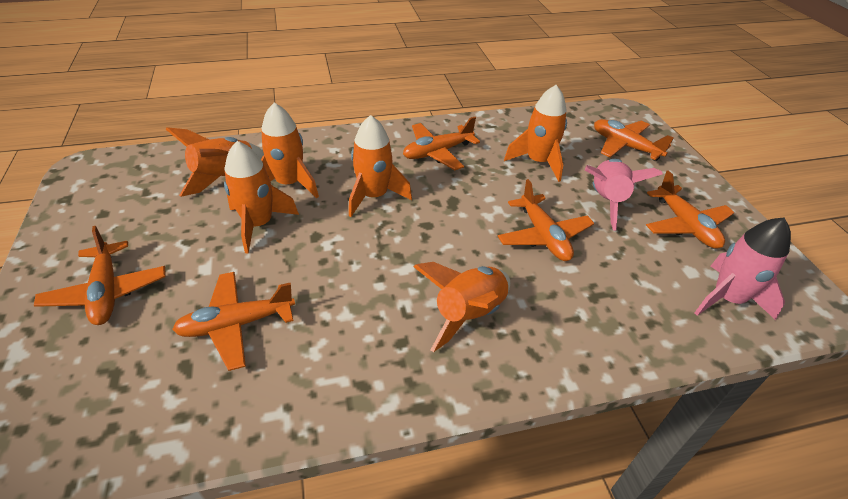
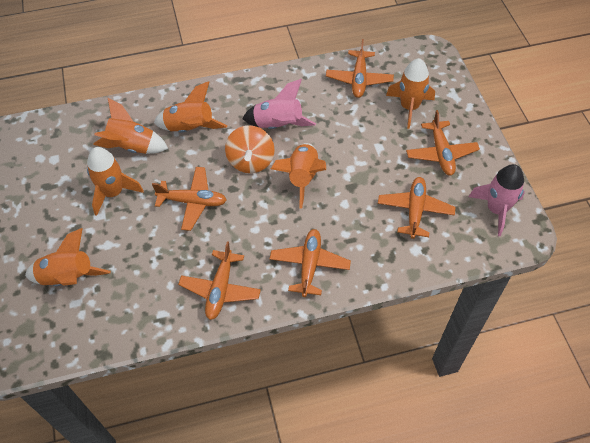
orange spinning top: none = 0 -> [225,125,275,173] = 1

